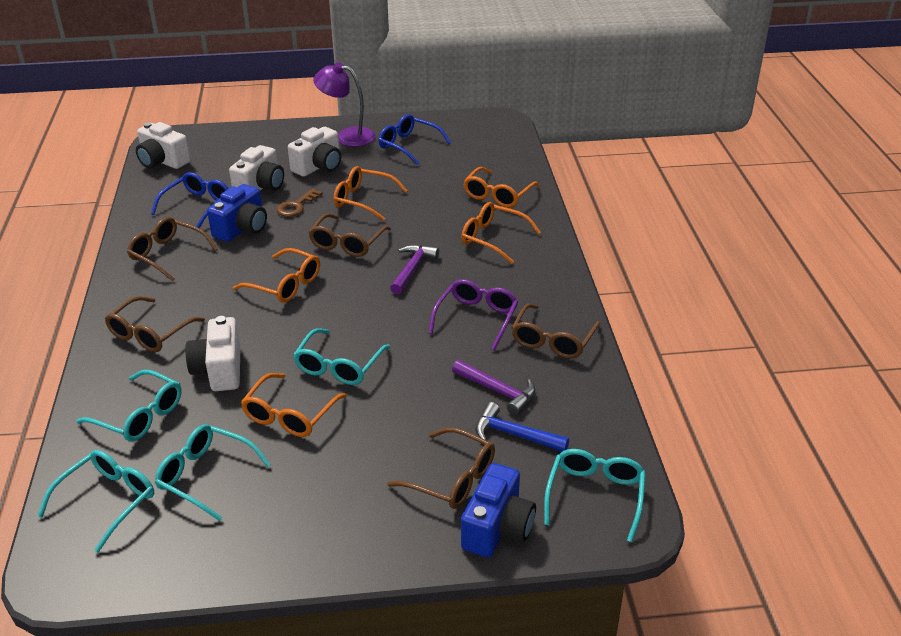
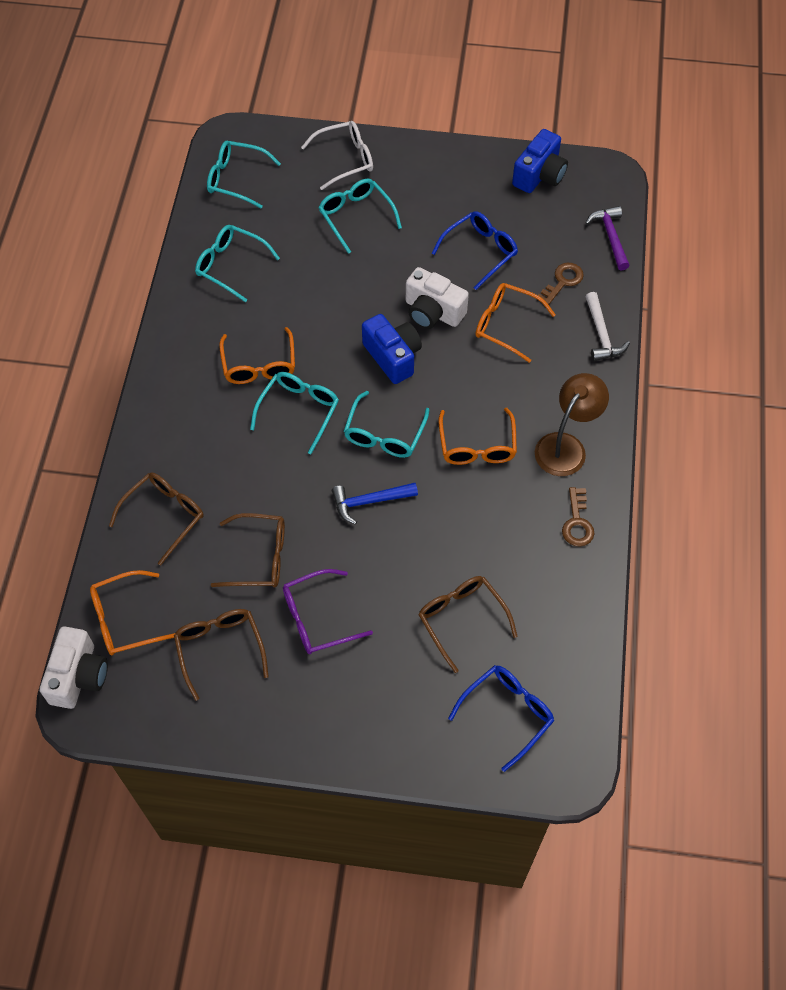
brown glasses: [105,296,205,352] [127,217,218,281] [309,213,391,257] [387,427,495,509] [512,304,600,359] = 5 -> [109,472,204,565] [174,609,269,701] [211,513,285,588] [418,576,518,673] = 4
brown key: [277,188,323,217] = 1 -> [538,263,584,305] [562,487,594,547] = 2
brown lamp: none = 0 -> [535,373,609,476] = 1
orange glasses: [233,248,320,303] [241,373,347,437] [333,166,408,221] [461,202,541,264] [463,167,540,208] = 5 -> [90,570,175,655] [219,327,295,384] [439,408,517,465] [475,283,556,363] = 4
purple hammer: [390,244,439,294] [452,360,535,415] = 2 -> [586,206,630,271] = 1
purple lamp: [313,62,376,147] = 1 -> none = 0
white camera: [136,122,191,169] [185,316,241,391] [229,145,284,191] [288,127,341,177] = 4 -> [40,627,108,709] [406,267,469,329] = 2
white glasses: none = 0 -> [301,121,373,190] = 1
white hammer: none = 0 -> [585,292,630,361] = 1

